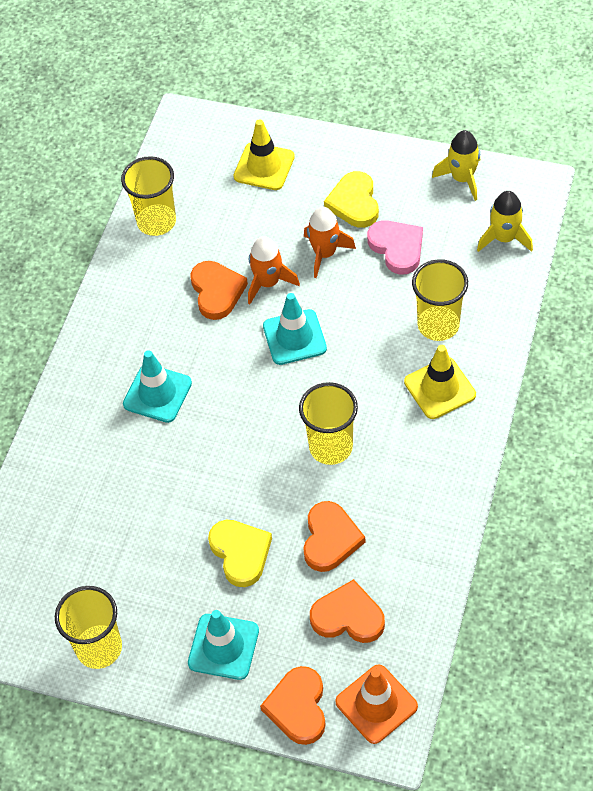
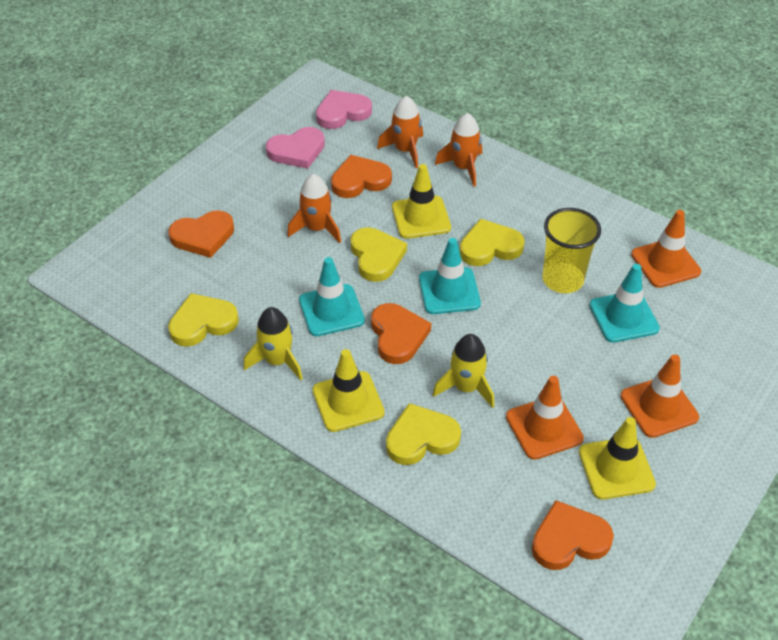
orange rocket: [248,236,300,304] [304,207,356,278] = 2 -> [287,174,341,243] [377,96,423,168] [435,113,482,187] = 3
orange traffic cone: [335,664,418,744] = 1 -> [506,376,584,460] [620,354,699,438] [631,210,701,288] = 3
pink heart: [367,220,423,275] = 1 -> [266,127,325,169] [316,90,372,129] = 2
yellow cup: [55,586,122,669] [121,156,176,236] [299,382,358,465] [412,259,468,341] = 4 -> [542,208,601,293] = 1
yellow heart: [208,520,272,587] [324,171,379,228] = 2 -> [168,293,239,347] [351,227,407,282] [386,403,461,465] [460,219,525,266] = 4
yellow traffic cone: [234,119,295,190] [404,345,476,419] = 2 -> [313,349,385,432] [392,164,451,239] [579,417,656,499] = 3

